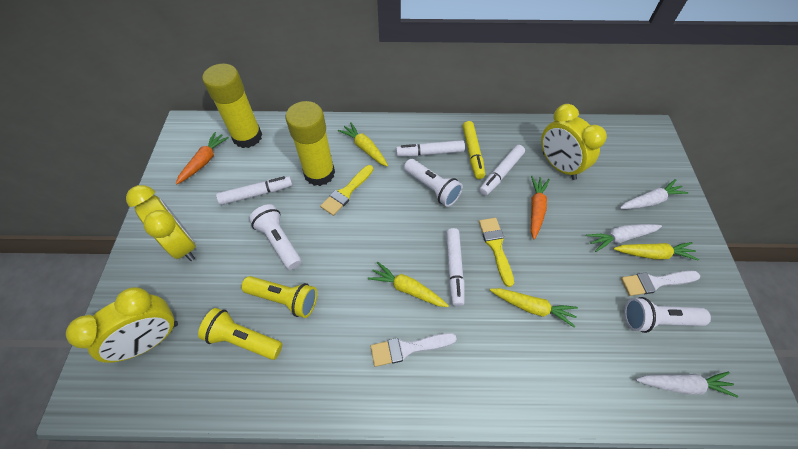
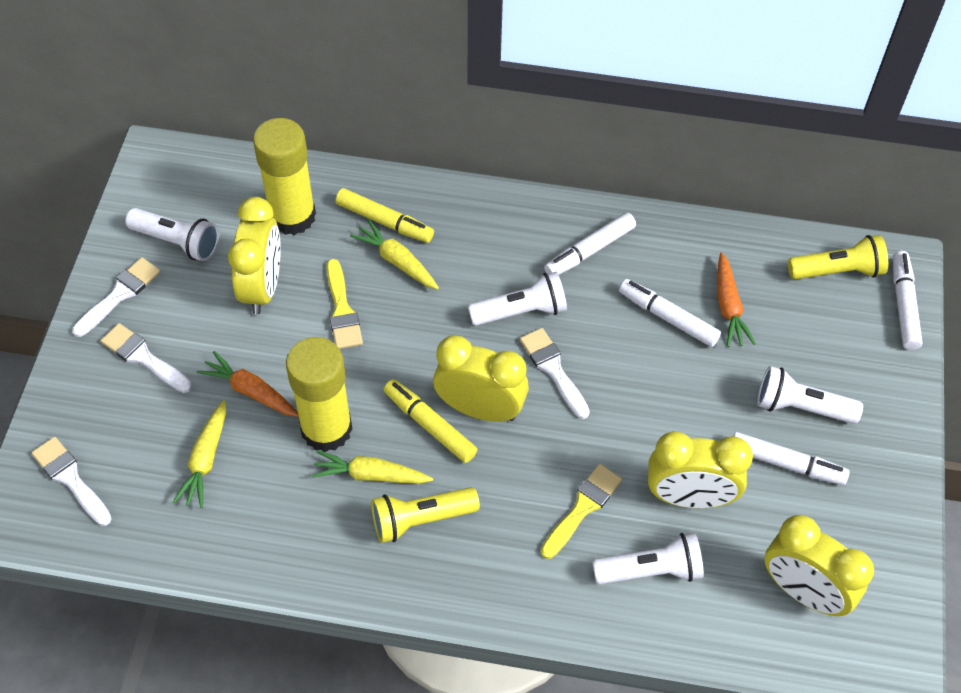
white brush: [371,333,457,367] [621,271,700,296] = 2 -> [31,437,112,526] [72,257,160,337] [101,323,192,393] [520,328,590,419] = 4
white carrot: [586,224,662,252] [620,179,688,209] [636,372,738,398] = 3 -> none = 0
white flashlight: [249,204,301,270] [404,159,463,207] [624,297,711,333] = 3 -> [125,208,219,261] [468,272,567,326] [592,533,704,584] [757,366,863,424] = 4
yellow carrot: [338,122,388,166] [368,262,449,307] [490,288,578,328] [613,242,699,261] = 4 -> [173,400,226,508] [311,450,433,484] [350,219,439,290] = 3
yellow clock: [66,287,178,363] [126,185,196,261] [541,104,607,180] = 3 -> [228,197,281,315] [433,335,529,422] [648,431,753,508] [765,515,874,616] = 4
yellow marker: [463,121,485,179] = 1 -> [336,188,434,243] [384,379,478,463] = 2

